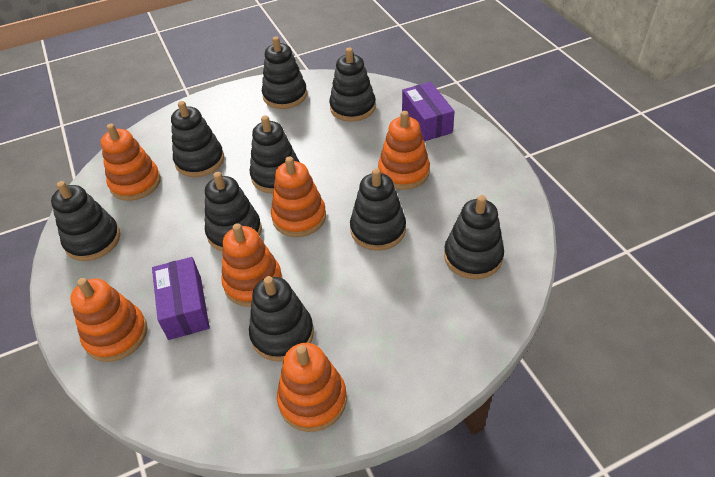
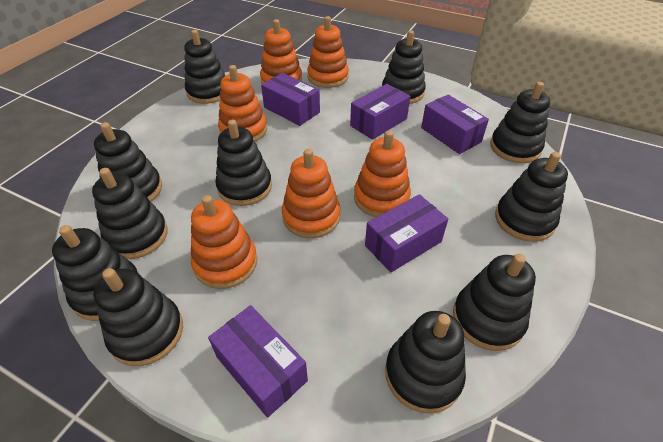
black stacking toy: [51,181,120,261] [171,101,224,177] [205,172,262,251] [249,276,314,362] [250,115,300,194] [262,37,307,109] [329,48,376,122] [350,168,406,251] [444,195,504,279] = 9 -> [52,225,139,321] [92,168,168,259] [93,268,183,366] [94,122,162,201] [184,30,225,104] [215,120,272,206] [382,30,426,104] [385,311,466,413] [453,254,536,351] [490,82,550,163] [495,152,568,242] = 11
purple box: [152,257,210,340] [402,82,455,141] = 2 -> [208,305,308,418] [261,73,320,126] [350,84,410,140] [365,194,448,272] [421,95,489,154] = 5

